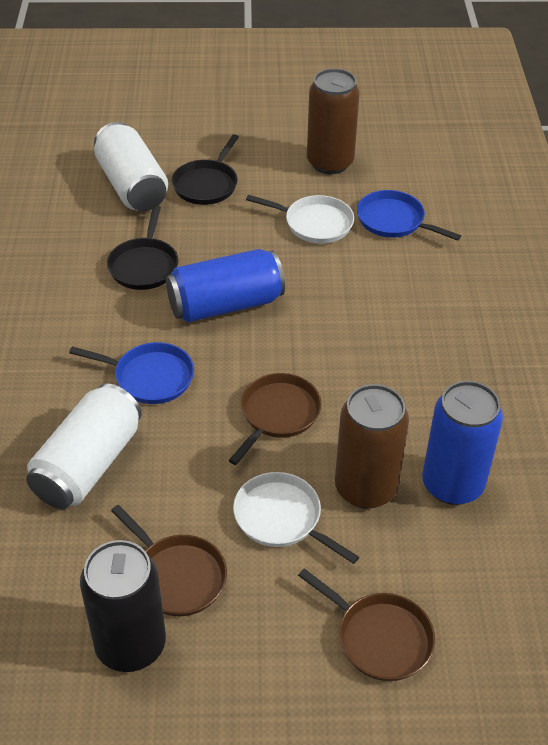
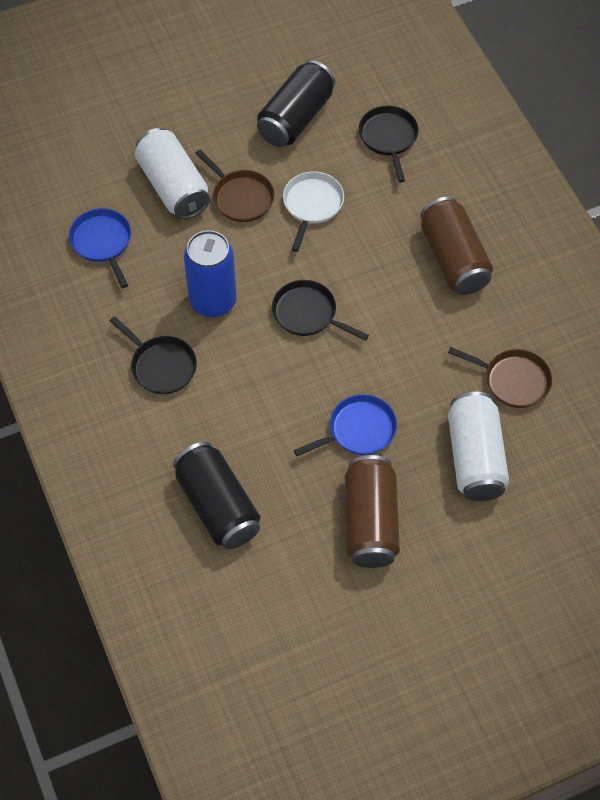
black can: [80,540,166,672] = 1 -> [173,442,260,549] [257,60,335,147] = 2
black pan: [107,205,179,290] [172,134,239,205] = 2 -> [110,316,197,394] [272,280,369,341] [359,106,418,183] = 3
blue can: [166,249,285,322] [422,381,503,505] = 2 -> [184,230,237,317] = 1
brown pan: [111,505,227,616] [228,373,322,465] [298,568,435,681] = 3 -> [195,150,275,222] [448,347,552,408] = 2
white pan: [233,472,359,564] [246,195,354,244] = 2 -> [283,171,344,252] = 1

